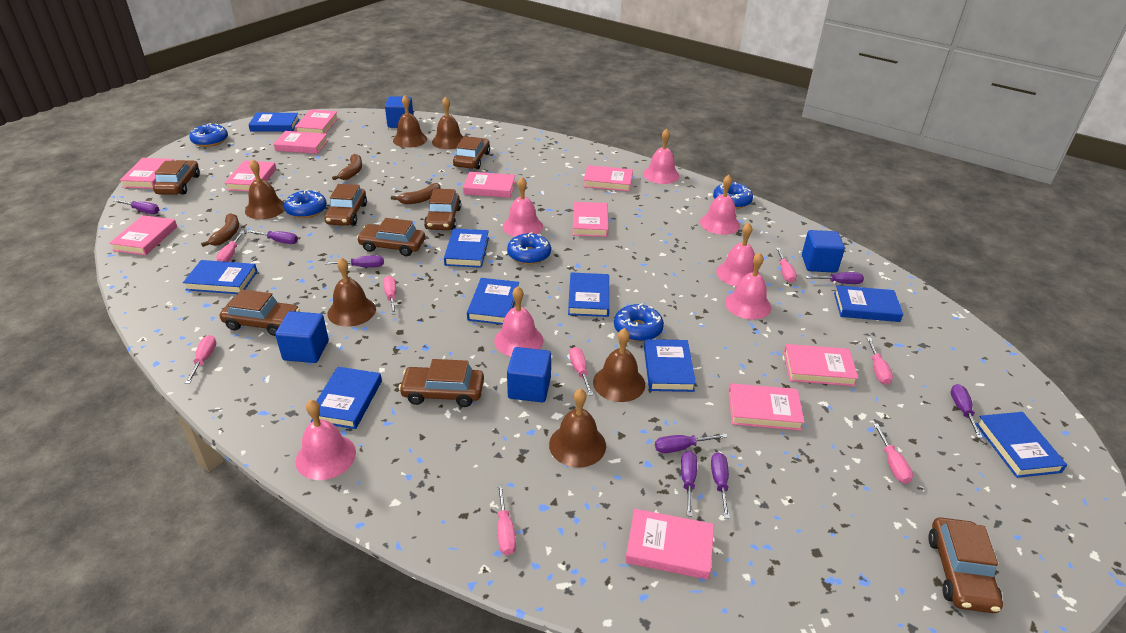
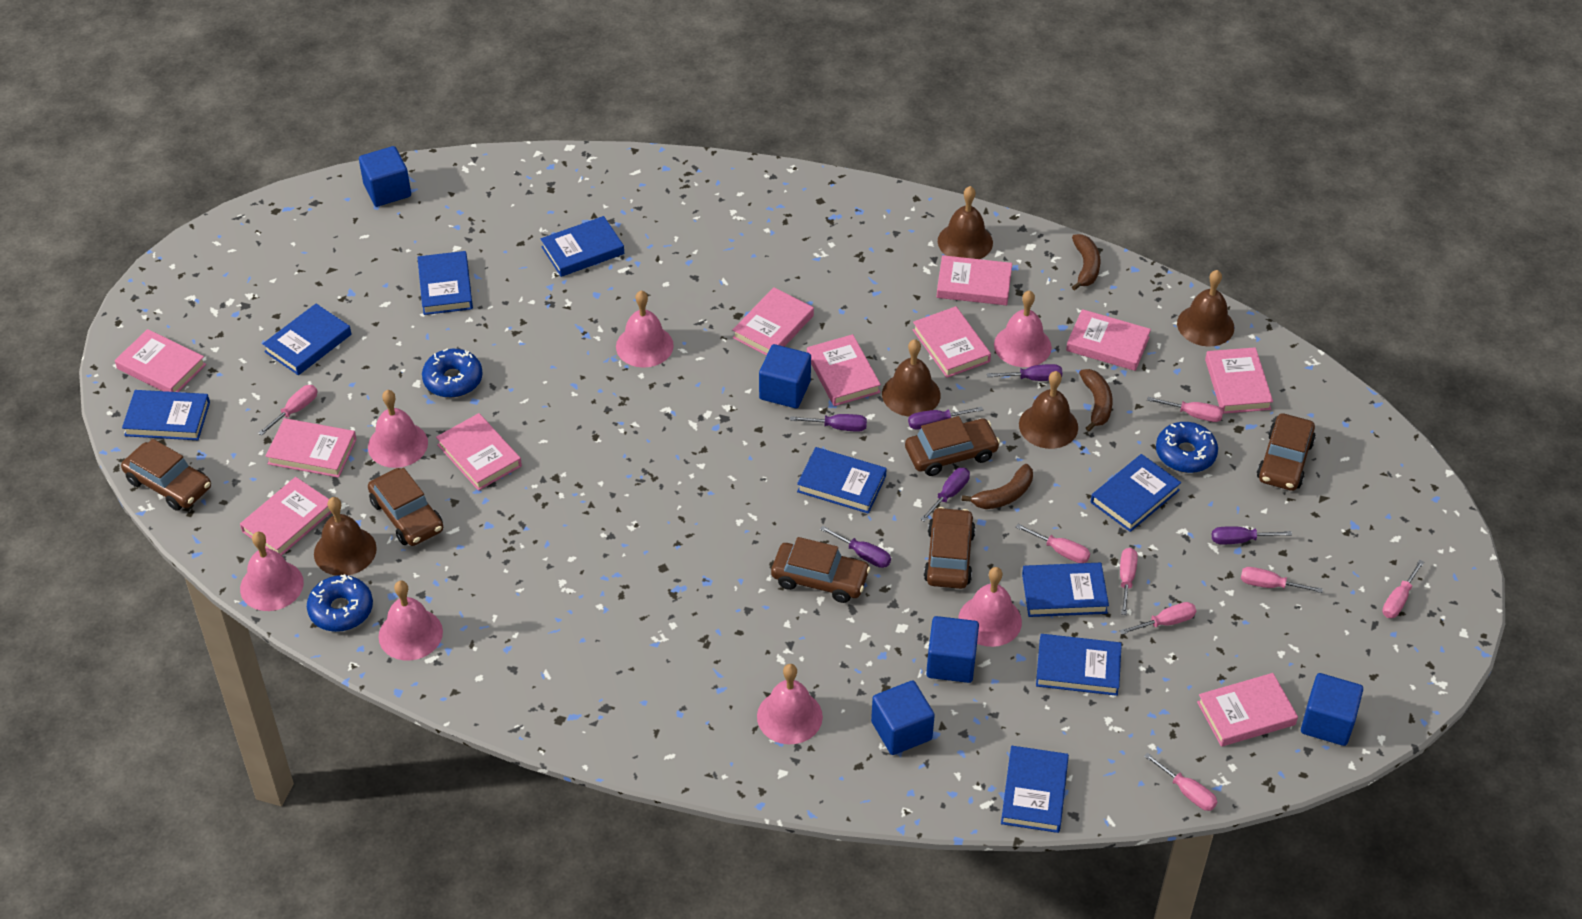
blue cube: [275,311,329,363] [385,97,413,128] [507,347,551,403] [802,230,845,273] = 4 -> [359,146,411,207] [759,344,811,408] [871,680,935,755] [926,616,979,683] [1301,673,1363,746] = 5
blue donut: [189,123,228,147] [284,189,327,218] [507,232,551,264] [614,303,664,342] [713,182,753,209] = 5 -> [307,574,373,632] [422,348,483,398] [1156,422,1218,473] = 3
brown bell: [245,160,285,219] [327,258,376,327] [393,95,427,148] [432,97,463,149] [549,388,606,467] [593,328,645,402] = 6 -> [314,497,377,576] [882,339,941,417] [938,186,993,259] [1019,371,1078,449] [1177,270,1234,347] = 5
brown car: [153,160,200,195] [220,289,300,336] [324,184,367,226] [357,218,425,256] [399,359,484,407] [424,189,461,230] [453,136,490,169] [928,517,1003,613] = 8 -> [121,439,211,511] [368,468,443,546] [771,537,871,603] [905,416,1000,476] [924,507,976,589] [1257,413,1316,491] = 6
purple screwdriver: [114,199,159,214] [246,230,298,244] [325,255,384,267] [655,434,727,453] [681,451,697,517] [711,452,730,519] [805,272,864,284] [951,384,983,438] = 8 -> [790,414,867,432] [820,526,891,568] [908,407,983,430] [920,468,970,522] [987,364,1062,381] [1212,526,1292,544] = 6

